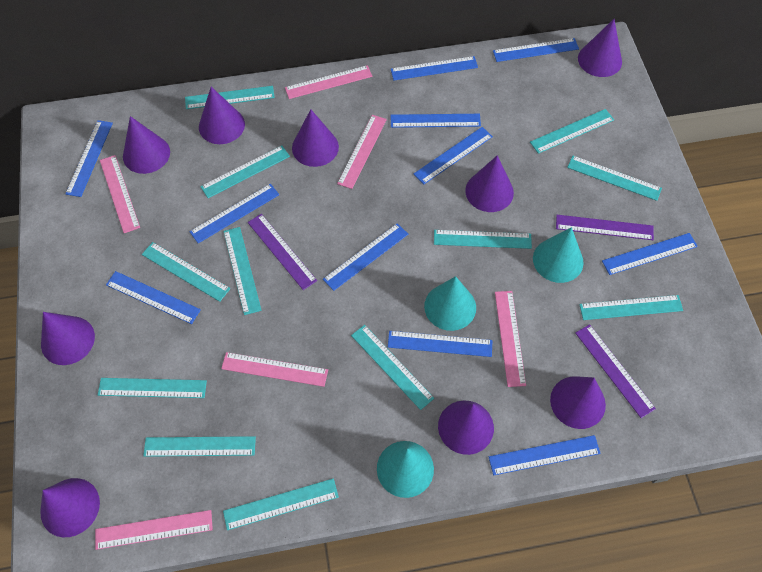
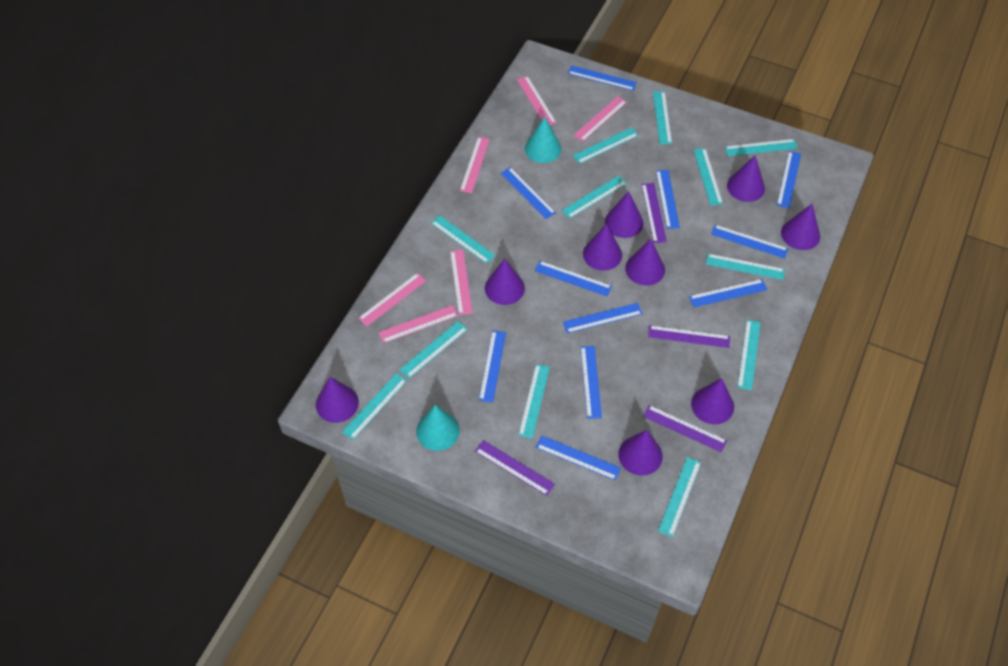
purple ruler: [248,214,317,290] [556,215,654,240] [575,324,656,418] = 3 -> [475,440,555,496] [641,183,667,243] [643,405,727,452] [648,325,730,348] = 4
turquoise cone: [377,441,434,498] [424,276,476,331] [533,227,584,283] = 3 -> [416,405,460,451] [525,116,562,163] = 2

